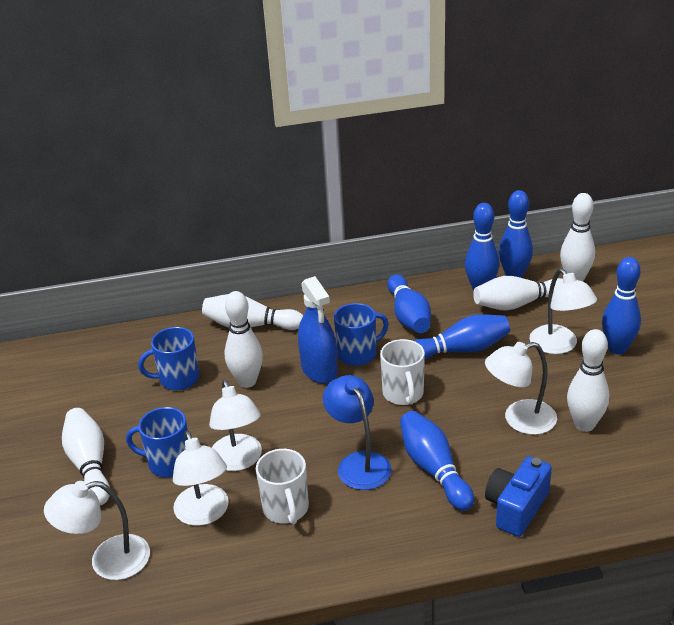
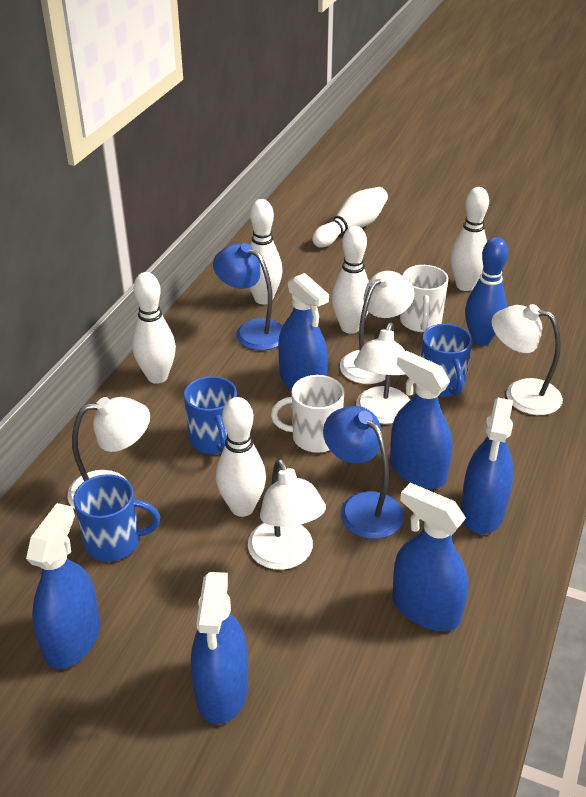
blue bowling pin: [387,274,431,333] [400,411,474,511] [414,314,510,359] [465,203,499,291] [499,190,533,278] [602,257,641,354] = 6 -> [465,237,508,346] = 1
blue camera: [485,456,552,537] = 1 -> none = 0
blue lamp: [323,375,392,490] = 1 -> [213,243,283,350] [323,406,404,539] = 2
blue spray bottle: [298,276,338,384] = 1 -> [26,503,100,670] [191,572,248,724] [278,273,329,390] [390,351,453,489] [392,483,468,631] [460,398,514,534] = 6

